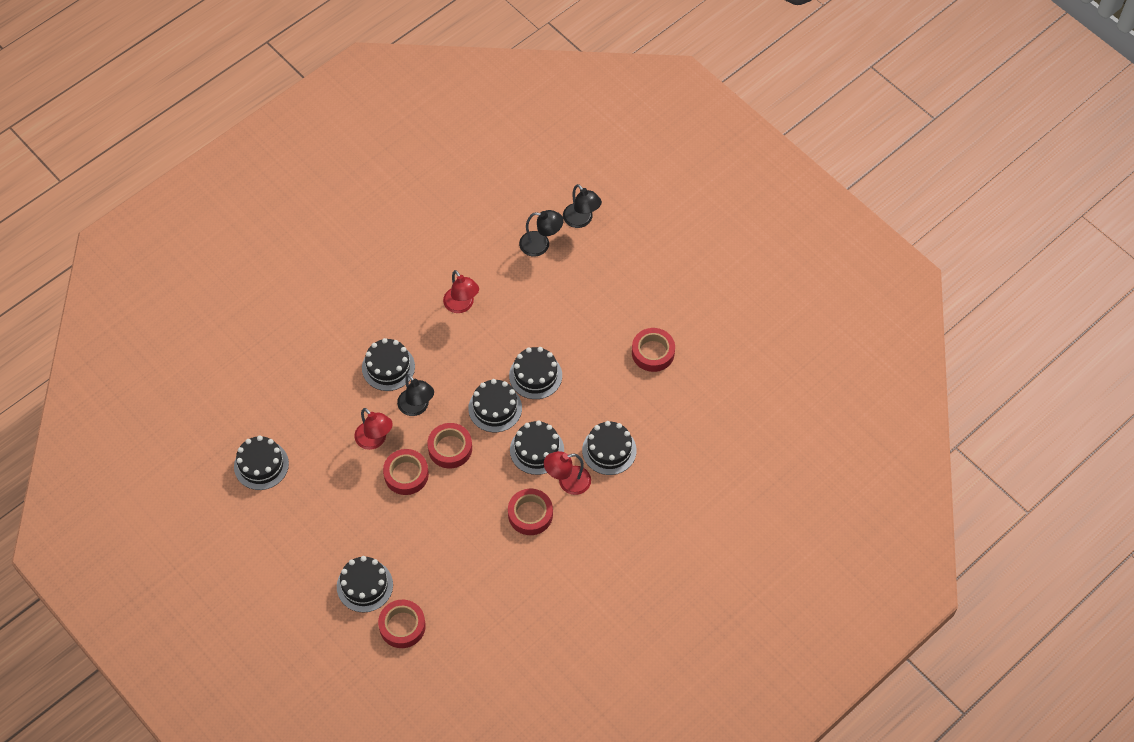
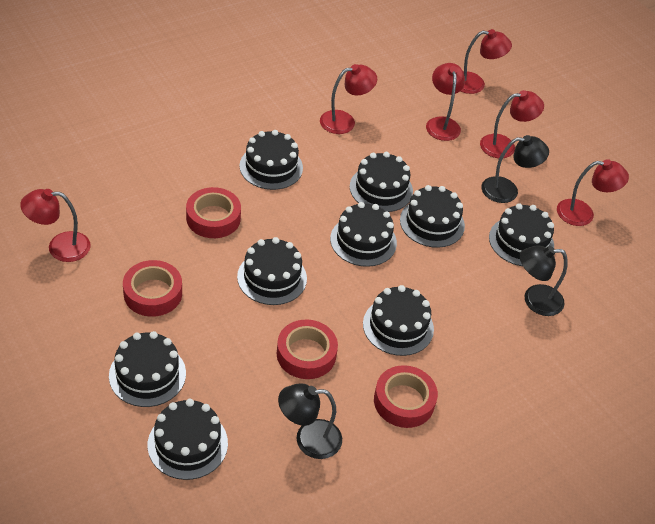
black cake: [234,436,289,490] [337,556,393,612] [362,338,415,391] [468,379,522,432] [509,347,562,399] [510,420,564,475] [582,421,637,475] = 7 -> [109,331,186,407] [148,399,228,480] [237,237,307,305] [240,130,303,190] [330,202,397,267] [350,152,413,212] [363,285,434,356] [400,185,465,248] [489,203,554,266] = 9
red lamp: [354,408,393,450] [443,270,479,313] [544,451,591,495] = 3 -> [20,189,91,262] [320,64,377,134] [426,63,465,141] [460,29,512,94] [480,90,544,158] [557,159,629,226] = 6
red tape: [378,600,426,648] [383,449,429,495] [427,423,472,468] [508,489,553,535] [632,328,675,372] = 5 -> [123,260,182,317] [186,187,241,238] [277,320,338,379] [374,365,438,428] = 4

